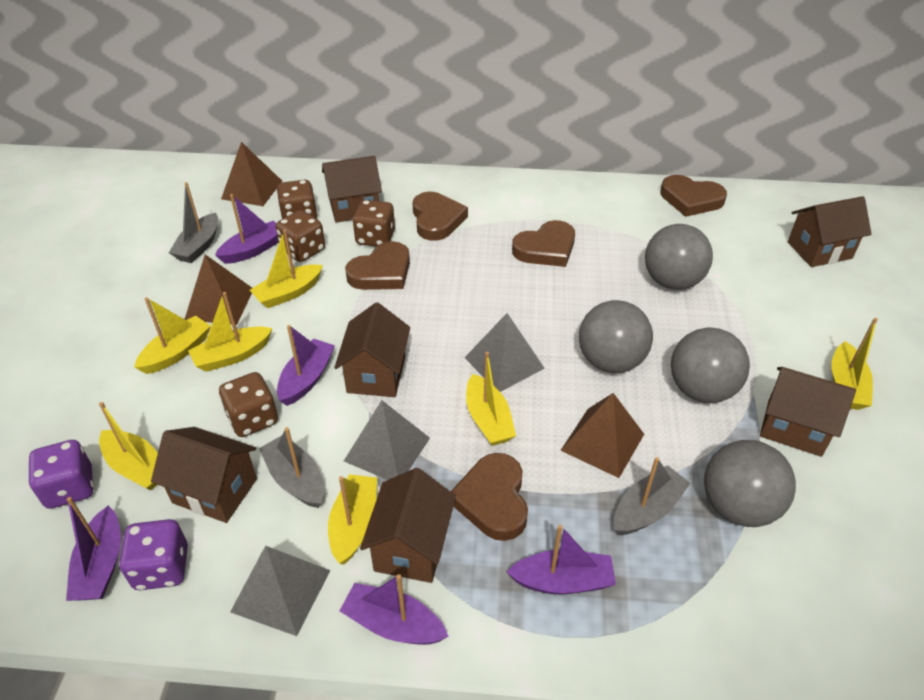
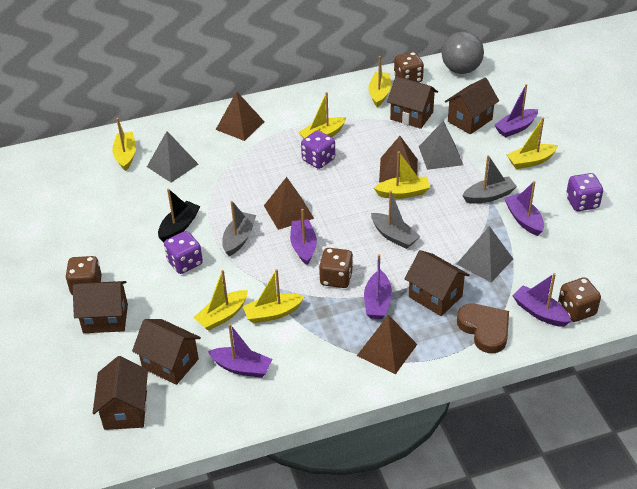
black boat: none = 0 -> [158,189,200,242] = 1
brown heart: [345,241,410,290] [413,192,468,241] [451,453,528,541] [512,220,575,267] [660,175,727,217] = 5 -> [457,304,509,353] = 1
brown pyramid: [185,254,252,325] [221,142,282,206] [560,393,644,478] = 3 -> [216,91,265,141] [264,177,314,230] [357,315,417,374] [379,136,418,182] = 4
grey ball: [579,300,653,373] [645,224,713,290] [671,327,750,403] [704,440,796,527] = 4 -> [442,31,484,74] = 1
purple boat: [66,497,121,601] [215,194,279,264] [277,325,335,406] [340,574,448,645] [507,525,616,595] = 5 -> [208,324,272,378] [290,209,317,265] [364,254,392,319] [494,84,538,138] [504,181,544,236] [512,273,571,327] = 6
purple dice: [28,440,94,509] [119,519,188,590] = 2 -> [164,231,203,274] [301,130,335,169] [566,173,603,211] = 3

